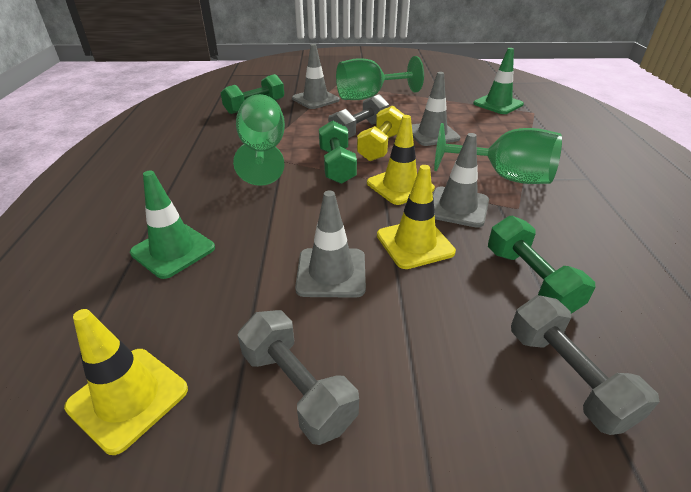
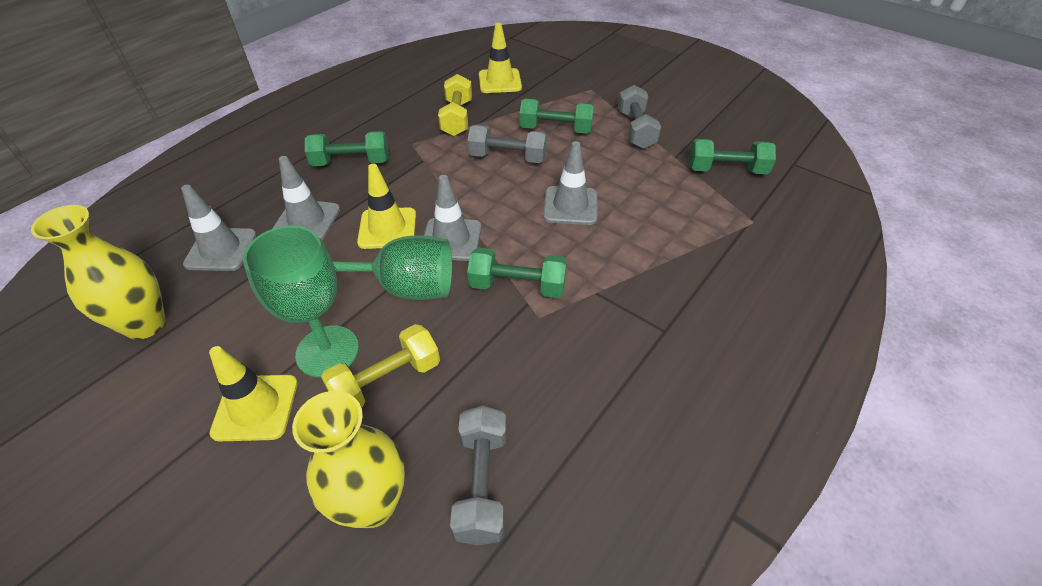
green dumbbell: [221,74,284,114] [319,120,357,184] [488,216,596,314] = 3 -> [305,131,389,166] [467,247,567,298] [520,99,594,134] [689,139,776,174] = 4
green goblet: [233,94,285,186] [336,56,424,100] [434,123,562,184] = 3 -> [243,226,359,378] [320,235,452,300] = 2
green traffic cone: [130,171,215,279] [473,48,524,114] = 2 -> none = 0
yellow dumbbell: [357,105,405,161] = 1 -> [321,324,440,408] [438,74,472,136] = 2
yellow vase: none = 0 -> [31,205,166,340] [292,391,405,528] = 2

